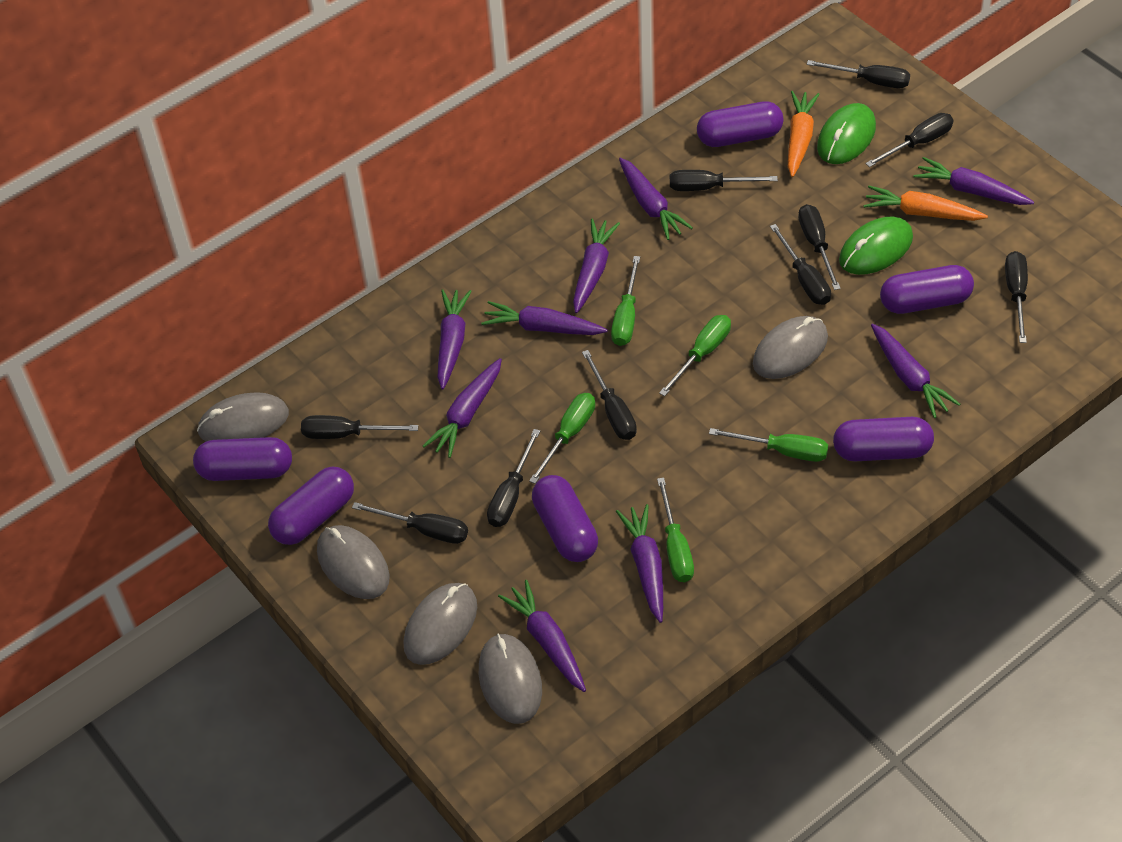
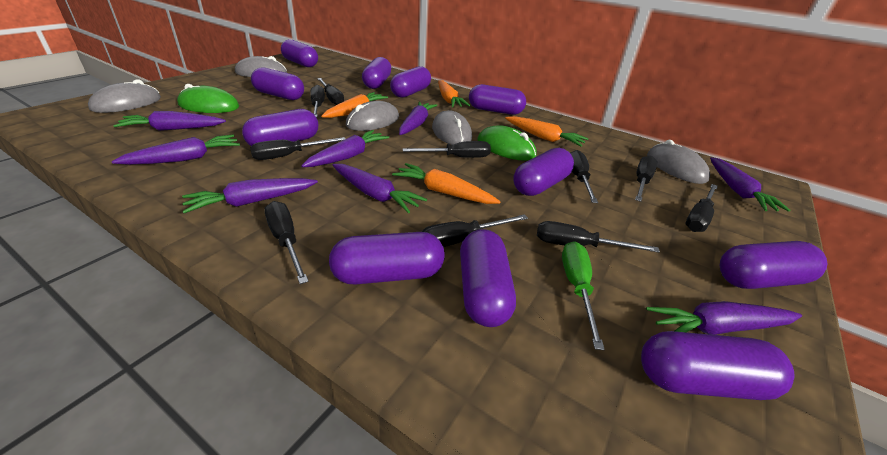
green screwdriver: [529,393,595,484] [611,256,640,346] [657,478,694,582] [659,315,731,396] [709,428,828,462] = 5 -> [562,241,605,350] = 1
orange carrot: [788,91,820,177] [864,186,988,221] = 2 -> [321,92,388,118] [392,163,501,204] [438,80,470,107] [505,116,588,147] = 4
purple capsule: [193,437,292,481] [268,467,354,545] [532,475,598,562] [697,101,784,147] [833,417,934,461] [880,265,974,314] = 6 -> [242,109,318,146] [251,68,304,100] [281,40,318,67] [329,232,445,285] [362,57,391,89] [390,66,431,98] [460,229,516,327] [469,84,526,115] [513,148,574,196] [641,331,794,400] [720,241,828,289] = 11
purple carrot: [423,358,502,458] [437,289,472,390] [481,301,608,335] [498,580,586,692] [573,218,620,313] [616,504,663,623] [619,158,693,240] [871,324,960,418] [914,157,1034,205] = 9 -> [111,134,240,165] [113,111,226,131] [182,178,318,213] [301,130,389,167] [332,164,427,213] [399,102,437,135] [646,301,802,335] [710,157,790,212] = 8

